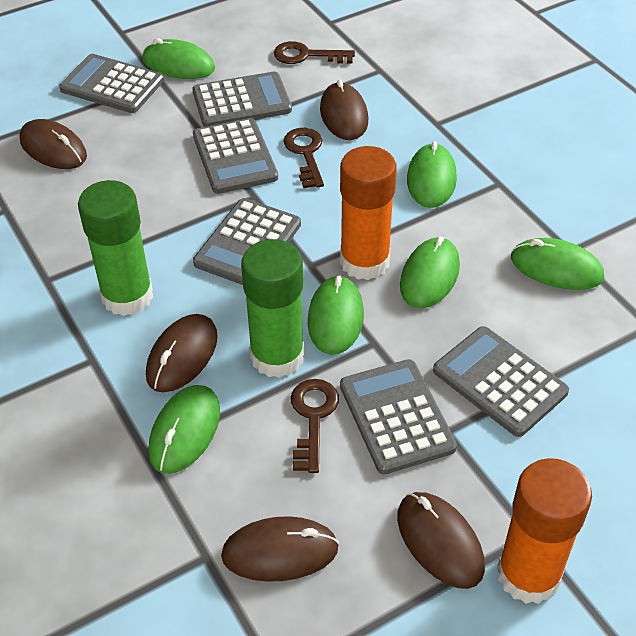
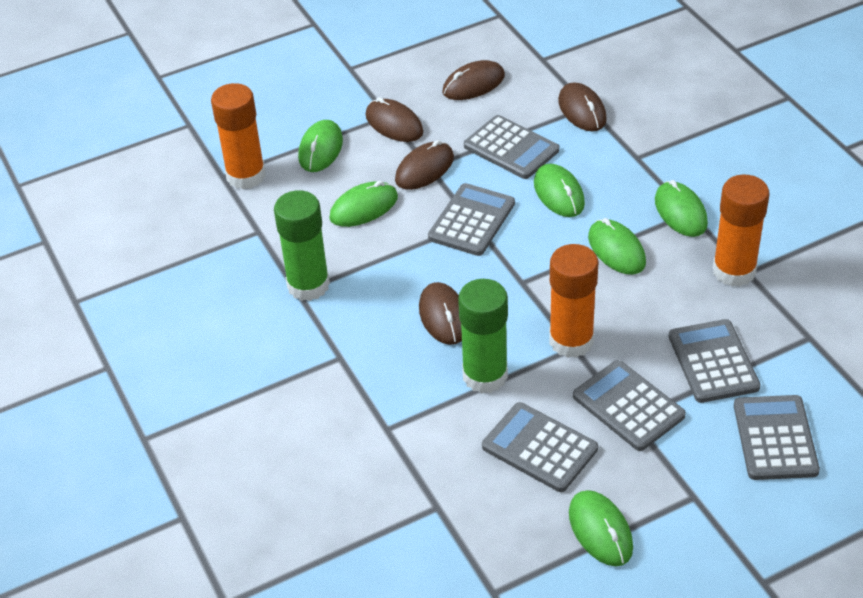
brown key: [274,41,355,64] [283,128,324,188] [291,379,339,473] = 3 -> none = 0
orange glue stick: [340,146,397,280] [497,458,592,604] = 2 -> [211,83,266,189] [549,244,599,358] [713,175,769,287] = 3

